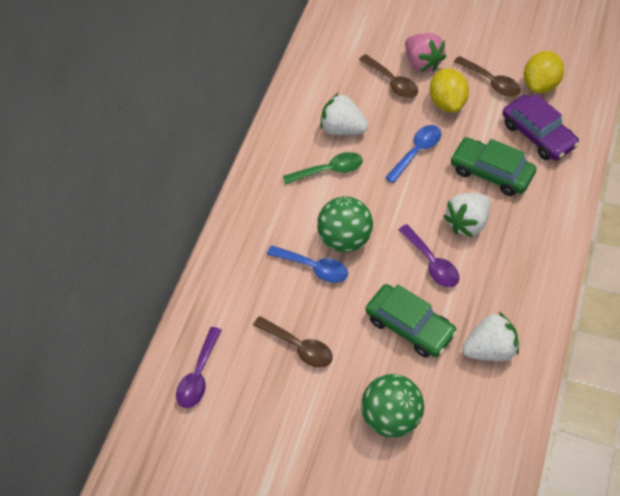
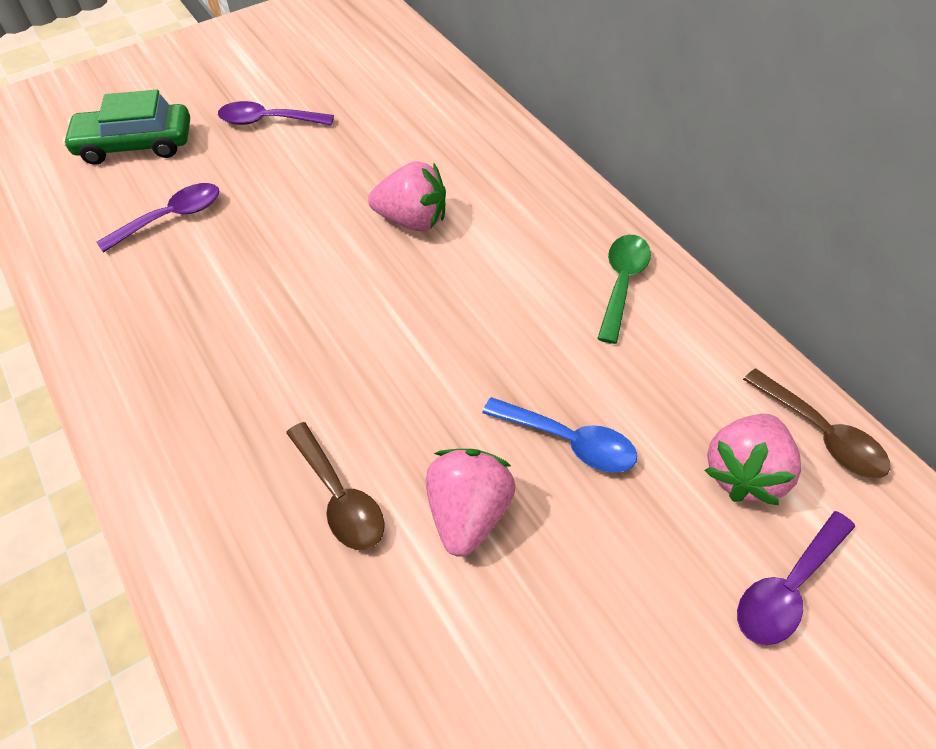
blue spoon: [267,245,348,283] [385,125,441,183] = 2 -> [482,397,638,473] = 1
brown spoon: [253,316,333,368] [359,54,418,98] [454,56,520,97] = 3 -> [286,422,385,550] [743,368,890,479] = 2
green ball: [317,196,373,252] [361,374,424,438] = 2 -> none = 0
green car: [366,284,457,358] [450,137,536,196] = 2 -> [63,90,190,165] = 1
pink strawberry: [405,33,447,72] = 1 -> [368,161,446,231] [426,449,516,557] [704,414,802,505] = 3
purple car: [503,94,579,161] = 1 -> none = 0
purple spoon: [176,327,222,408] [398,224,459,287] = 2 -> [96,183,219,253] [218,101,334,126] [737,511,855,645] = 3
white strawberry: [320,93,368,135] [443,193,490,237] [462,312,519,361] = 3 -> none = 0
yellow lemon: [430,68,469,112] [524,51,564,93] = 2 -> none = 0

